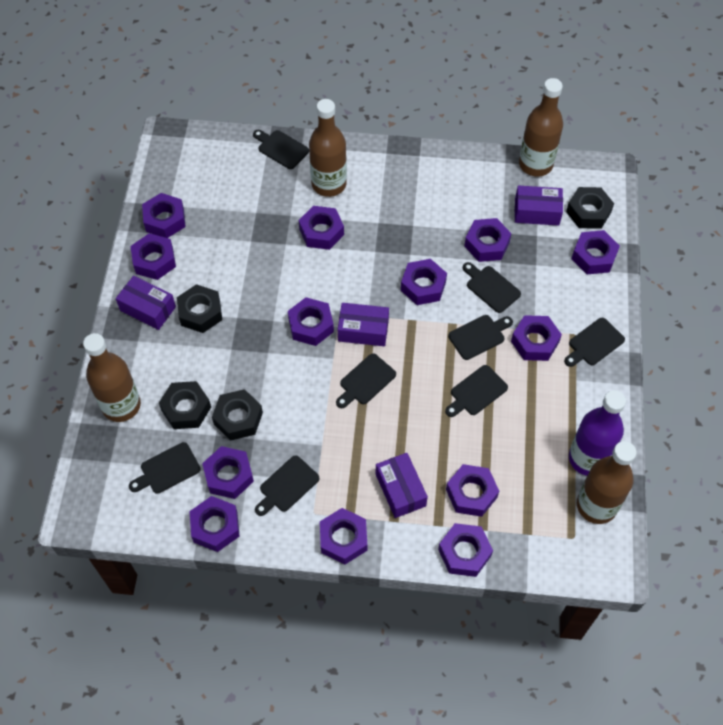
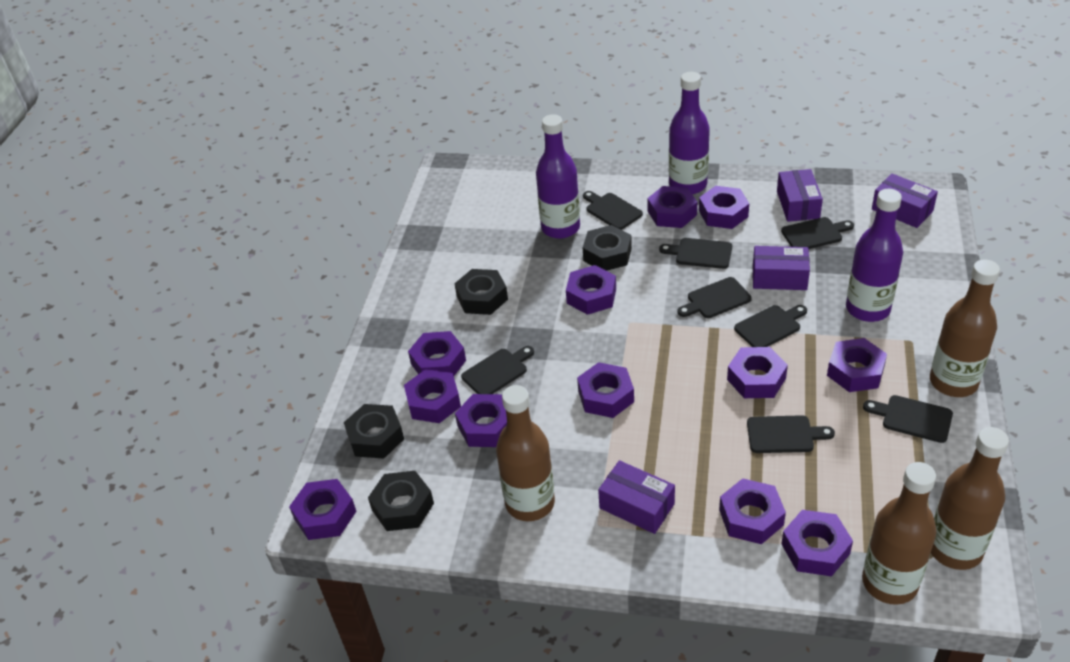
purple bottle: [569,390,626,476] = 1 -> [536,114,580,239] [669,72,710,195] [846,189,903,322] = 3
purple nut: [130,233,176,280] [142,193,186,238] [190,496,240,552] [202,446,254,499] [288,297,334,346] [299,206,344,250] [320,508,367,564] [401,259,447,305] [438,523,493,577] [446,464,499,517] [464,218,512,262] [511,315,562,361] [571,230,620,274] = 13 -> [289,479,356,540] [404,369,461,423] [408,331,466,376] [455,394,507,447] [566,265,616,315] [577,362,634,418] [648,186,697,228] [699,186,749,229] [719,478,786,544] [727,347,788,398] [781,510,853,576] [827,338,887,392] = 12

